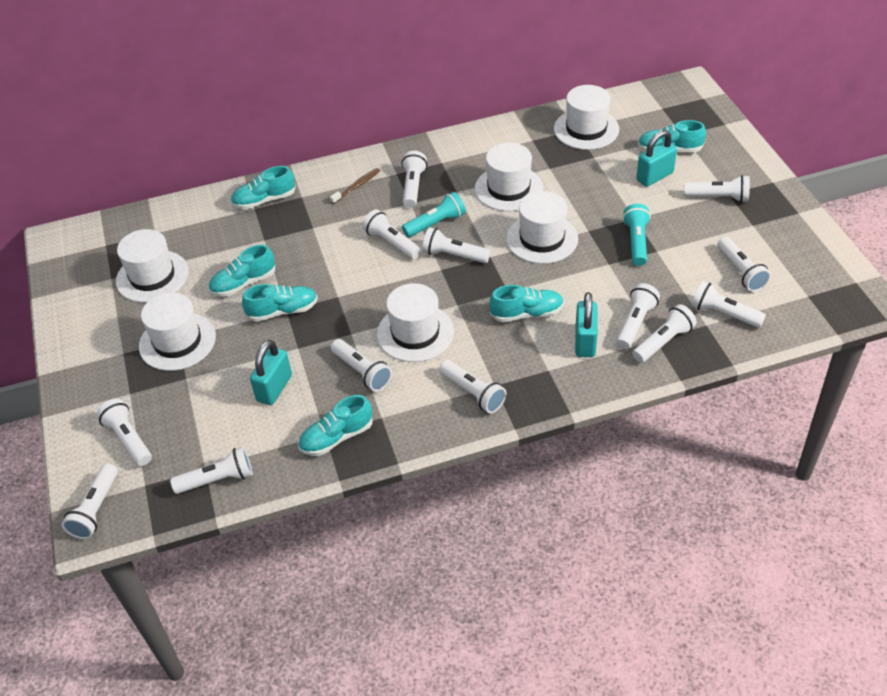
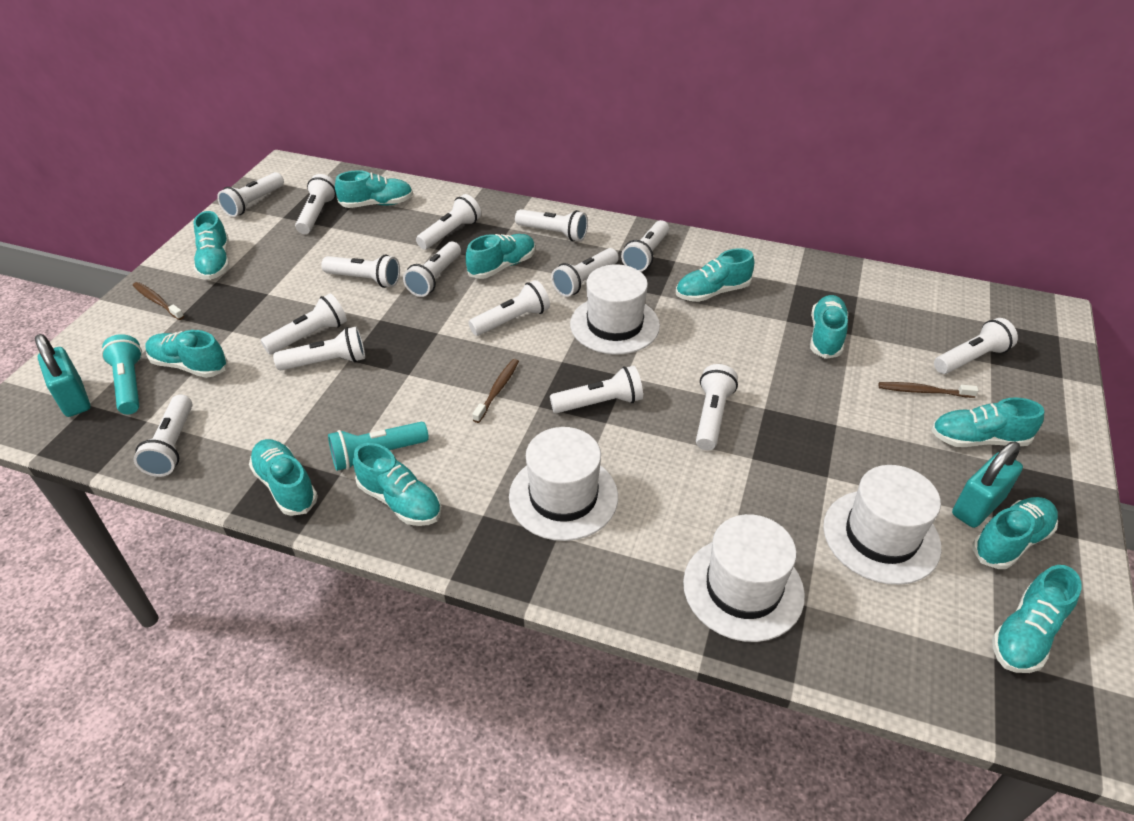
brown toothbrush: [330,168,380,204] = 1 -> [133,282,184,320] [472,359,519,423] [878,382,979,398] = 3
turquoise padlock: [250,340,292,405] [575,292,598,357] [636,130,677,187] = 3 -> [35,334,90,417] [952,442,1023,528] = 2
turquoise shoe: [209,245,275,297] [231,166,296,209] [242,284,318,322] [298,395,373,456] [490,285,564,322] [638,120,706,152] = 6 -> [145,330,228,378] [193,211,230,280] [249,439,318,516] [335,170,413,208] [353,443,441,526] [466,234,535,279] [676,248,754,302] [810,295,848,359] [931,397,1044,447] [972,497,1058,569] [992,565,1082,673] = 11
white flashlight: [62,464,118,539] [97,399,152,466] [170,447,253,494] [331,339,392,391] [362,209,421,259] [402,151,427,208] [422,227,491,263] [439,360,506,413] [616,283,660,349] [632,304,697,363] [684,175,750,202] [691,281,766,328] [717,237,771,292] = 13 -> [134,395,193,477] [217,172,284,217] [260,293,347,355] [273,326,365,370] [295,174,336,234] [321,254,400,288] [403,242,461,297] [416,194,481,250] [469,280,550,336] [515,209,588,242] [550,366,643,413] [551,248,619,297] [621,220,669,272] [696,364,738,450] [934,318,1018,374] = 15
white hat: [116,229,189,303] [139,293,216,371] [377,283,454,362] [475,143,543,211] [506,191,578,264] [554,85,619,150] = 6 -> [509,427,618,541] [570,265,660,354] [683,514,805,642] [823,465,941,585] = 4

